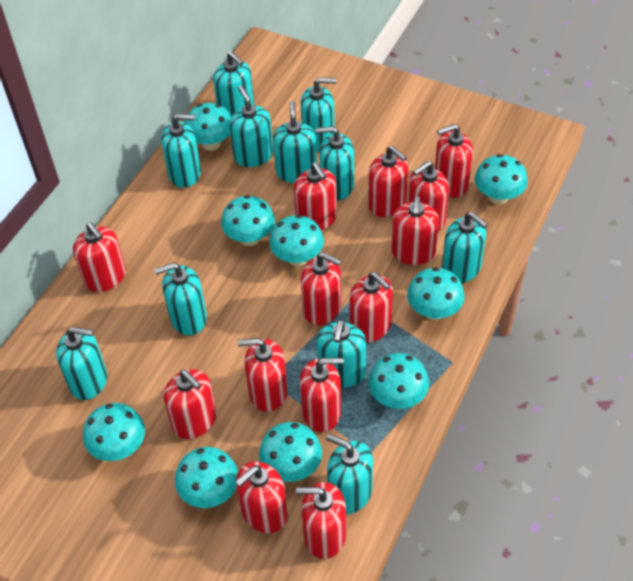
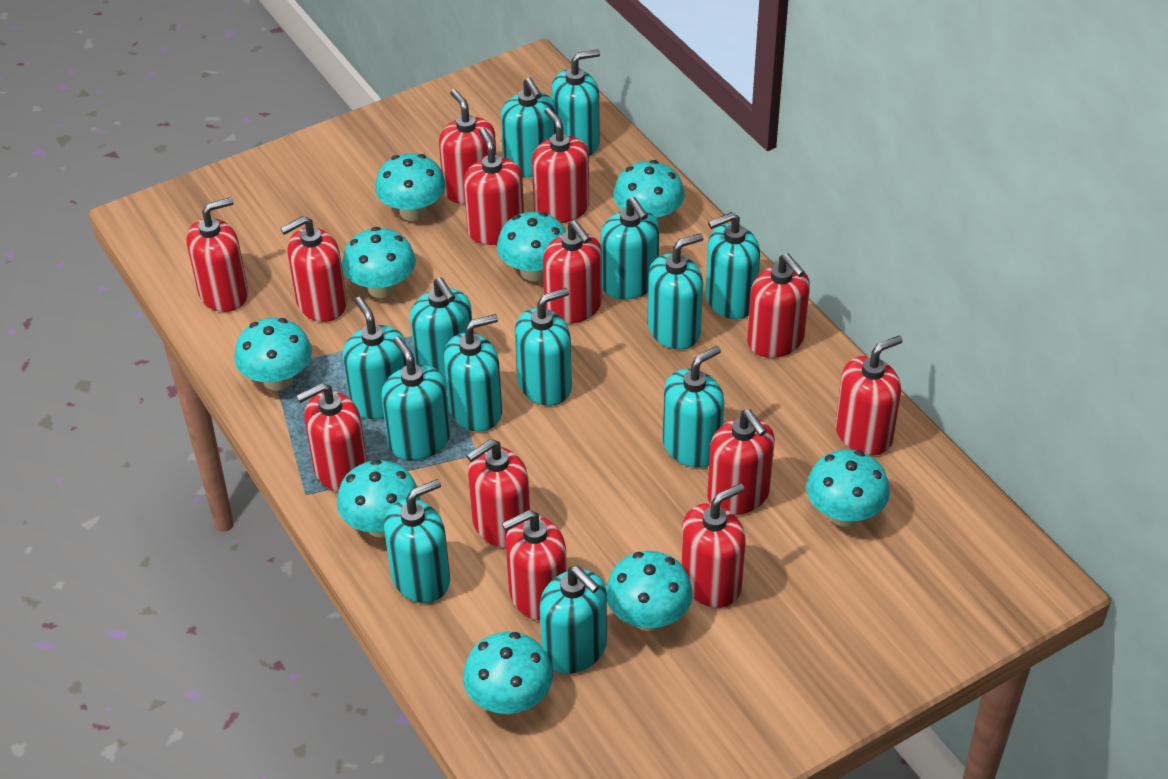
turquoise soap dispenser: [56,327,107,400] [154,263,207,336] [161,114,201,188] [213,52,254,116] [229,86,273,167] [273,100,317,183] [301,77,336,151] [315,126,354,201] [317,319,366,387] [326,434,373,514] [442,212,488,283] = 11 -> [343,297,406,419] [382,336,450,460] [384,479,450,603] [410,277,472,381] [444,314,502,432] [501,78,556,177] [515,288,572,406] [539,566,607,674] [552,49,600,156] [601,197,659,300] [648,233,703,350] [663,346,724,468] [705,212,760,319] = 13

